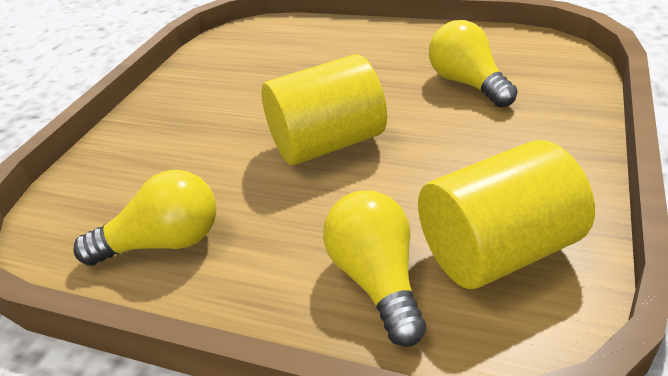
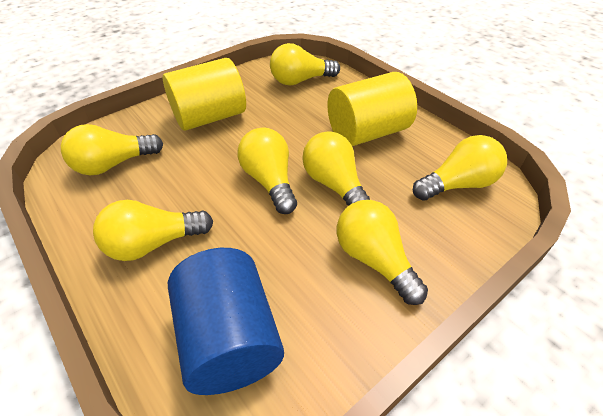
blue cylinder: none = 0 -> [168,248,284,395] = 1
yellow light bulb: [73,169,216,266] [323,190,426,347] [429,20,518,108] = 3 -> [61,124,163,175] [93,200,213,261] [238,128,297,214] [270,43,340,85] [303,131,370,206] [337,200,428,305] [413,135,507,201] = 7

